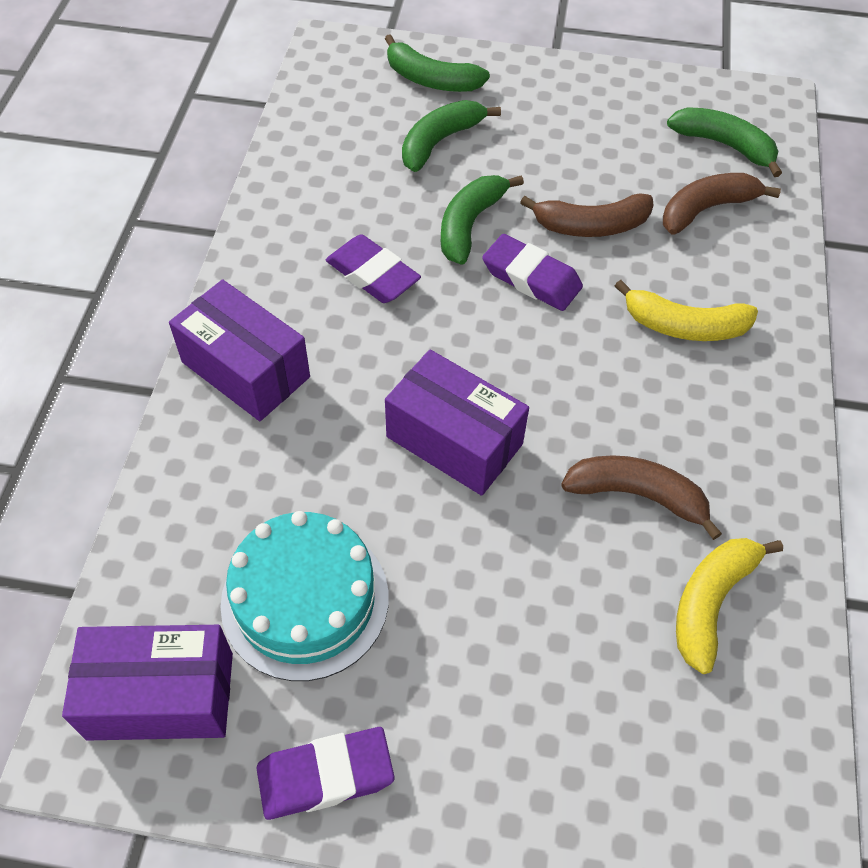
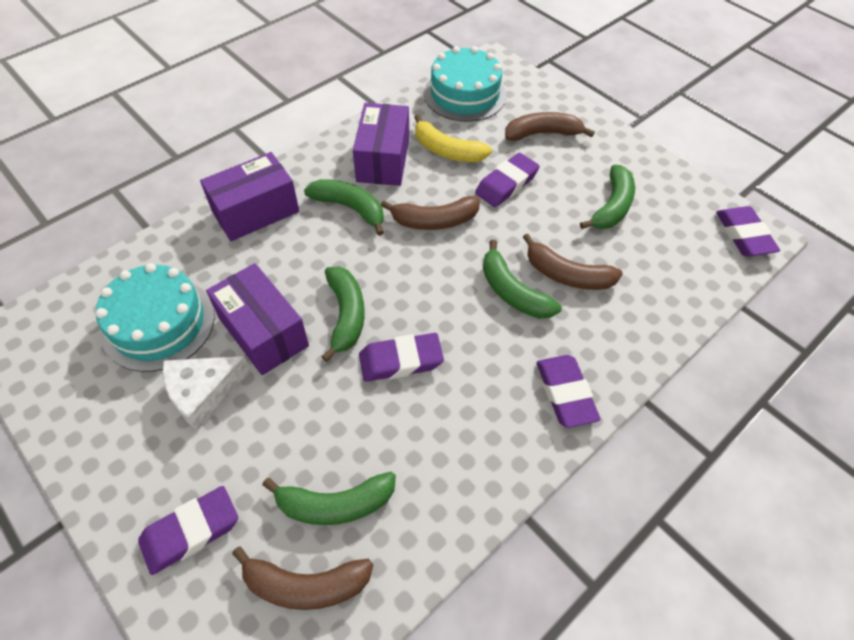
brown banana: [520,193,653,237] [561,455,722,540] [663,173,781,235] = 3 -> [232,546,373,610] [381,196,480,230] [505,112,595,141] [523,234,623,290] = 4
green banana: [385,34,490,92] [402,100,501,172] [441,175,524,265] [667,107,782,177] = 4 -> [262,472,396,525] [304,179,384,236] [322,266,365,362] [483,240,562,319] [580,165,635,229] = 5
purple eraser: [256,727,394,820] [326,234,421,303] [482,234,583,311] = 3 -> [138,486,238,575] [359,333,444,382] [475,153,540,207] [537,355,601,428] [716,206,780,256] = 5
turquoise cake: [221,511,389,681] = 1 -> [96,263,215,372] [424,46,506,122] = 2
white cheese: none = 0 -> [162,356,251,431] = 1
yellow banana: [615,280,758,341] [676,538,783,674] = 2 -> [414,114,492,162] = 1

